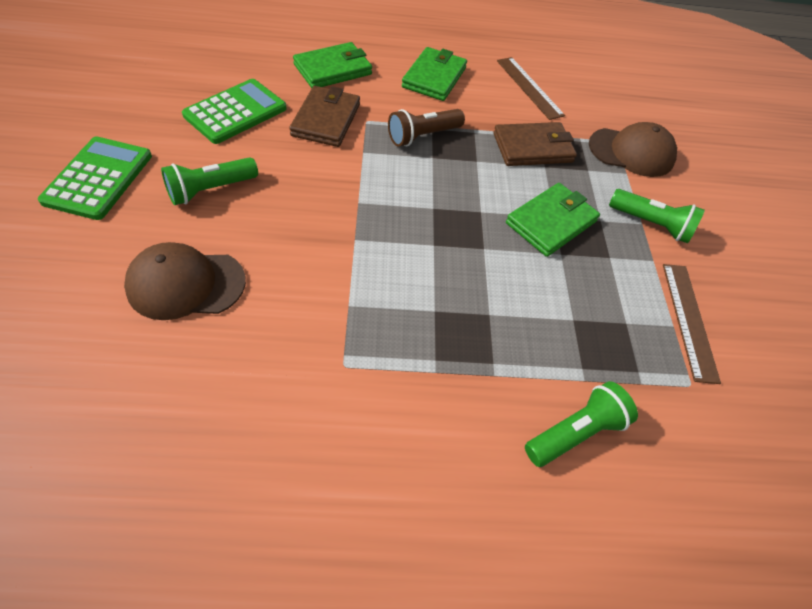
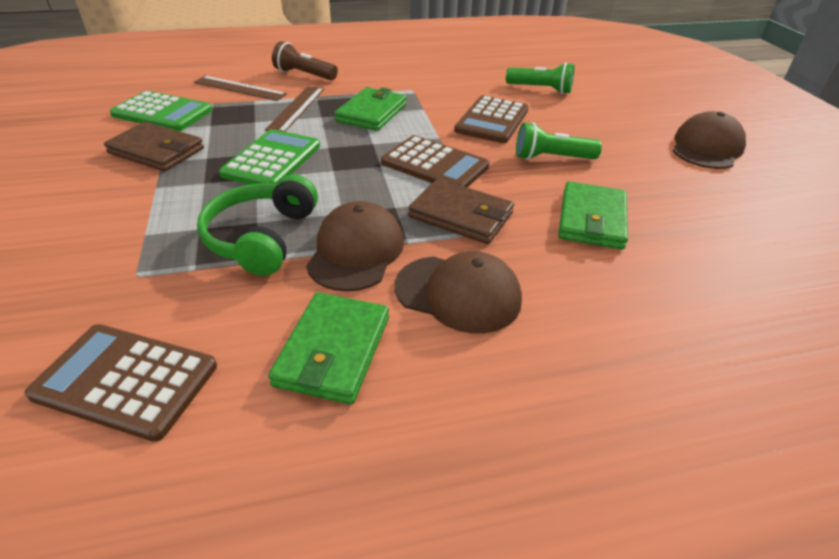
brown calculator: none = 0 -> [25,324,217,442] [381,135,489,187] [454,95,529,143] = 3
brown cap: [124,242,246,320] [589,122,677,177] = 2 -> [306,201,404,292] [395,251,522,334] [672,111,746,169] = 3
green flashlight: [161,157,258,205] [525,381,638,467] [609,189,705,243] = 3 -> [506,62,574,94] [516,122,602,160] = 2
green headphones: none = 0 -> [197,175,318,276] = 1

